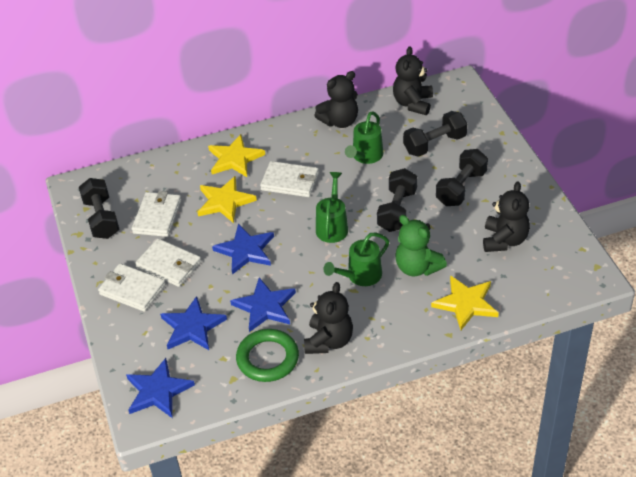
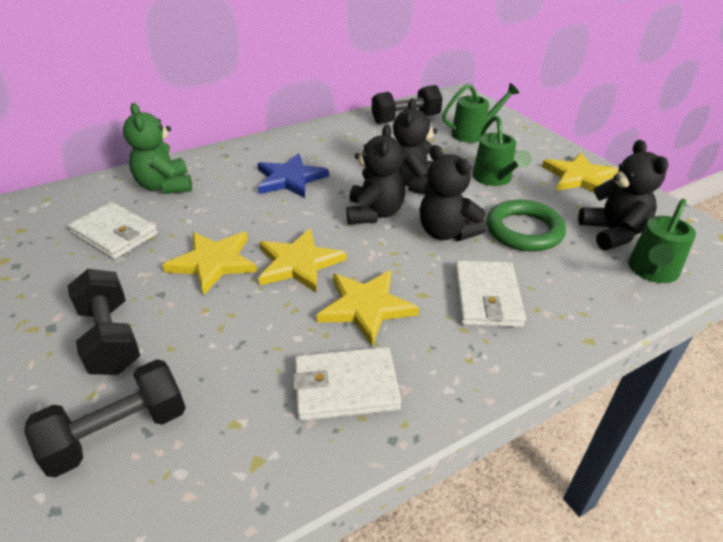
black dumbbell: [79,178,119,239] [377,168,417,232] [403,111,467,157] [436,149,488,206] = 4 -> [24,359,186,478] [68,269,140,375] [372,85,442,124] = 3
blue star: [126,358,195,418] [160,296,227,350] [212,224,274,275] [230,277,296,332] = 4 -> [257,153,329,198] = 1
white wallet: [98,263,166,312] [132,191,181,237] [135,238,201,287] [260,161,319,197] = 4 -> [68,202,158,259] [292,347,401,421] [454,260,526,327] = 3
yellow star: [197,176,257,223] [208,134,265,177] [431,275,499,330] = 3 -> [162,232,257,295] [258,228,346,293] [317,270,419,346] [542,153,619,192] = 4

